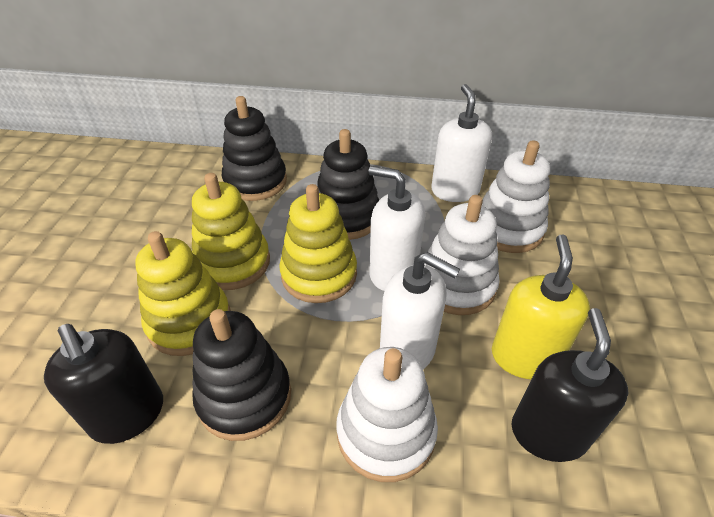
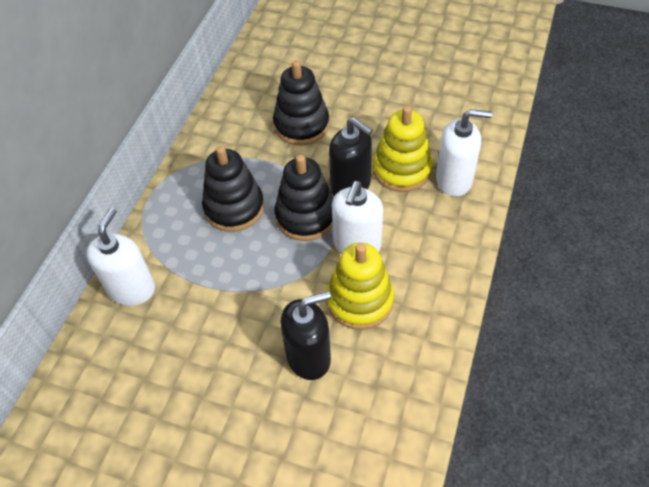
white stacking toy: [336,347,438,482] [424,195,500,315] [482,140,550,253] = 3 -> none = 0
yellow soap dispenser: [492,234,590,379] = 1 -> none = 0
yellow stacking toy: [135,231,231,356] [192,173,270,290] [279,184,357,303] = 3 -> [327,243,394,330] [373,106,433,192] = 2

